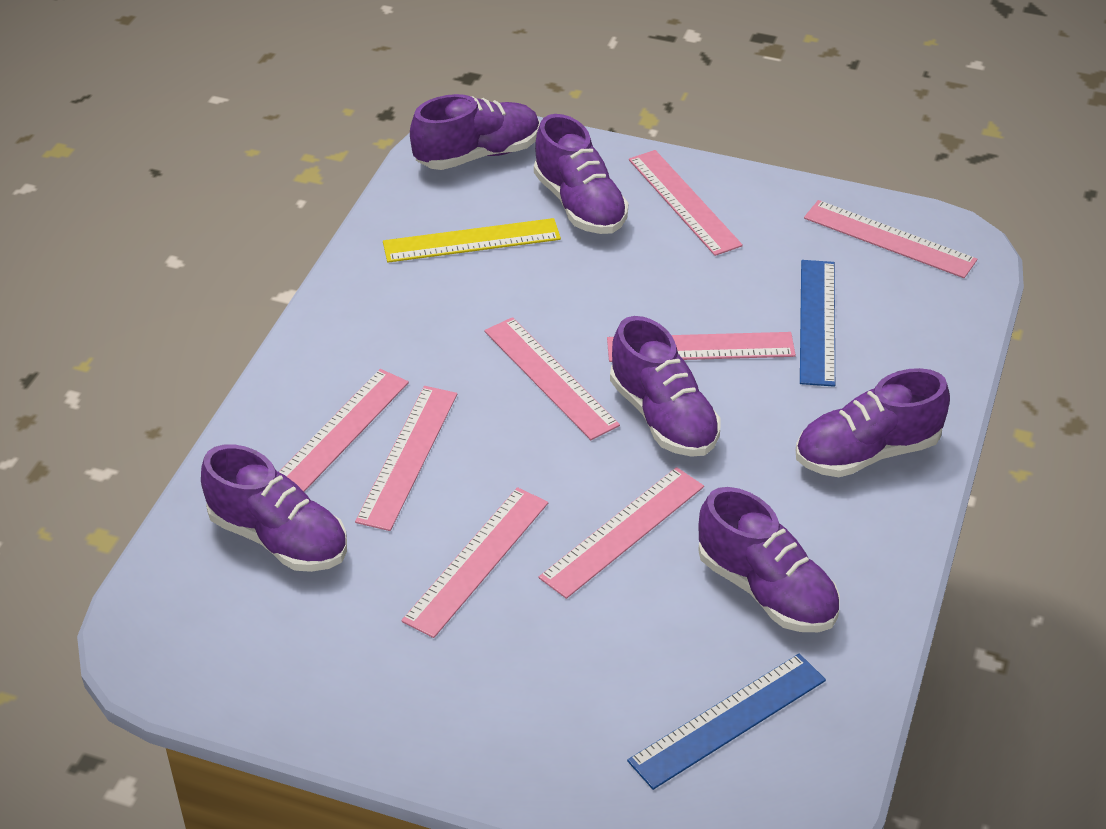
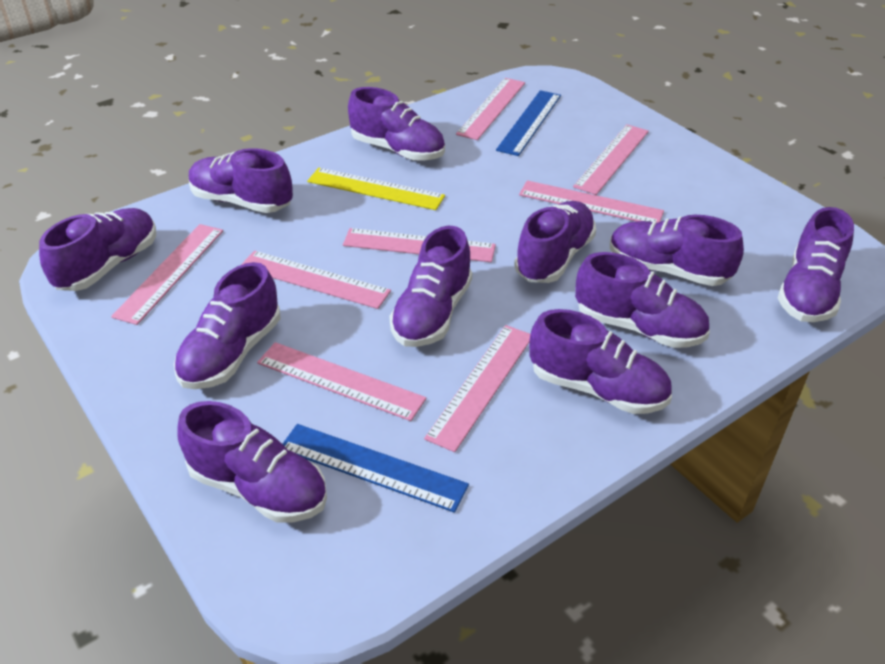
purple shoe: [201,444,347,572] [410,94,540,170] [534,114,628,234] [610,316,721,457] [698,487,840,632] [796,368,950,477] = 6 -> [39,208,156,291] [174,262,281,389] [177,401,327,523] [189,148,293,213] [348,87,445,161] [389,226,472,347] [514,201,596,283] [529,309,672,414] [575,252,710,348] [610,215,744,286] [778,207,854,322] = 11

